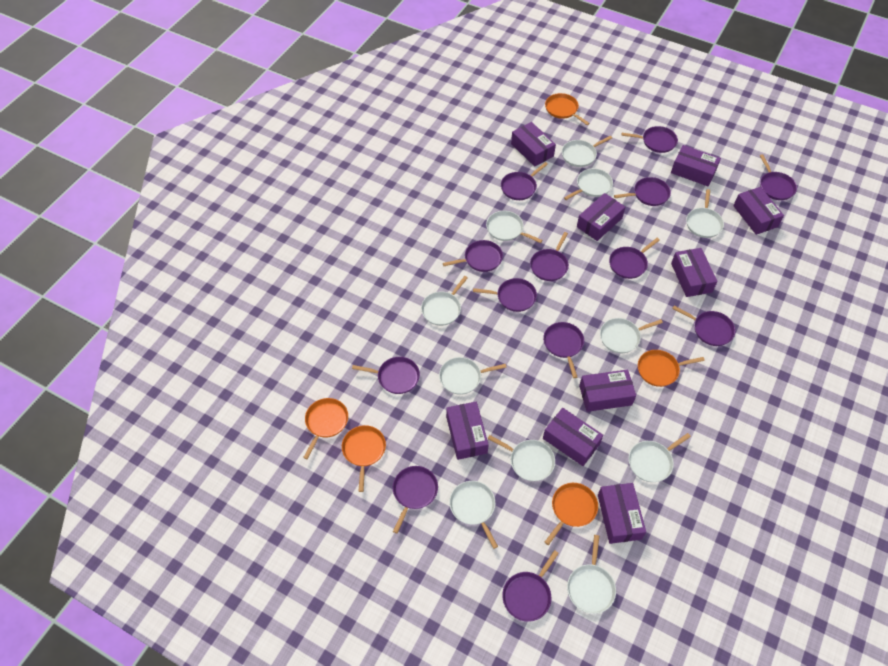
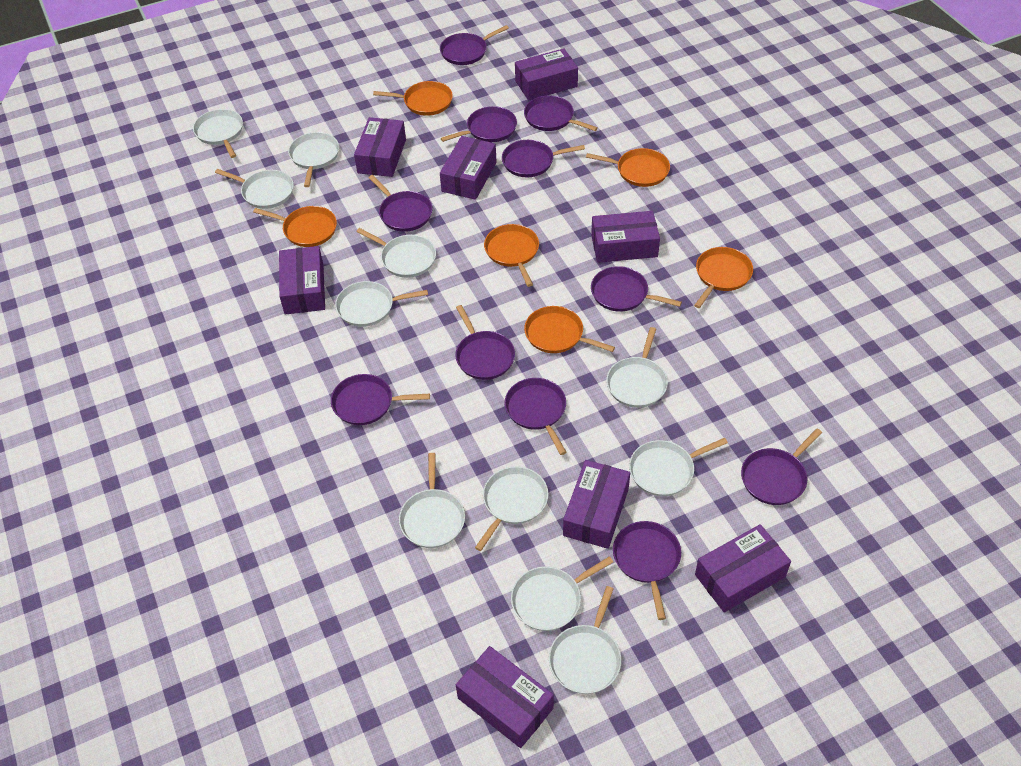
orange pan: [303,398,348,459] [342,425,386,492] [545,93,590,125] [545,483,598,545] [638,350,705,387] = 5 -> [253,206,337,247] [373,81,453,116] [484,224,539,287] [524,306,615,353] [586,148,670,187] [694,247,753,308] = 6
purple box: [446,402,489,460] [511,122,556,167] [543,408,603,466] [577,193,625,241] [579,369,636,412] [598,483,646,544] [671,145,721,186] [671,248,718,297] [733,187,784,235] = 9 -> [279,246,325,315] [354,117,406,177] [440,136,497,200] [456,646,554,748] [515,48,578,101] [563,460,630,549] [591,211,660,263] [695,524,791,613] = 8
purple pan: [352,357,420,394] [393,466,438,533] [443,240,503,272] [473,278,537,312] [501,162,548,200] [502,550,559,622] [530,232,569,281] [543,322,584,378] [609,238,660,279] [614,177,671,206] [622,126,678,153] [672,306,736,346] [760,154,797,200] = 13 -> [331,374,430,425] [369,175,433,232] [440,25,509,65] [441,106,517,142] [455,305,515,380] [502,140,585,177] [504,378,566,455] [524,96,598,131] [591,266,682,312] [613,521,681,620] [741,429,822,505] = 11

